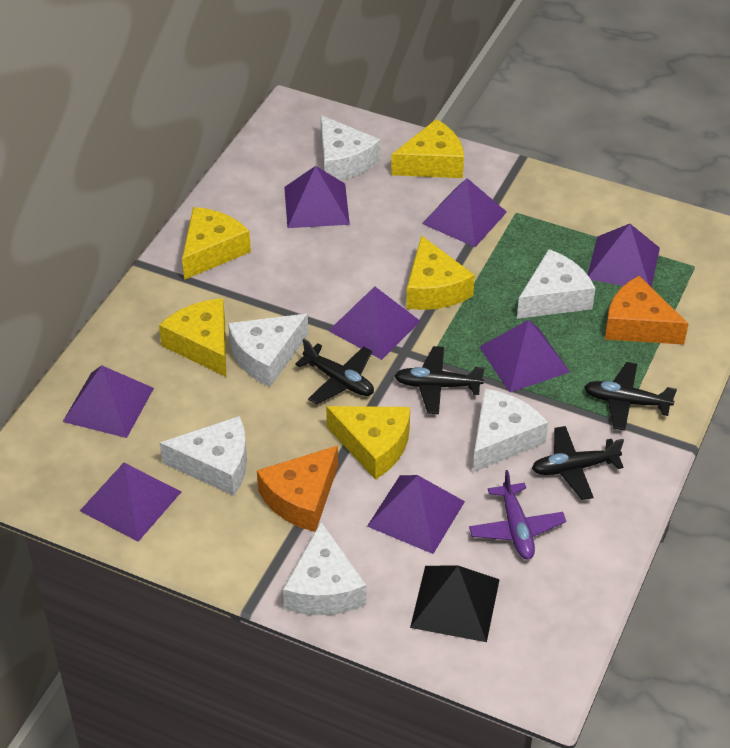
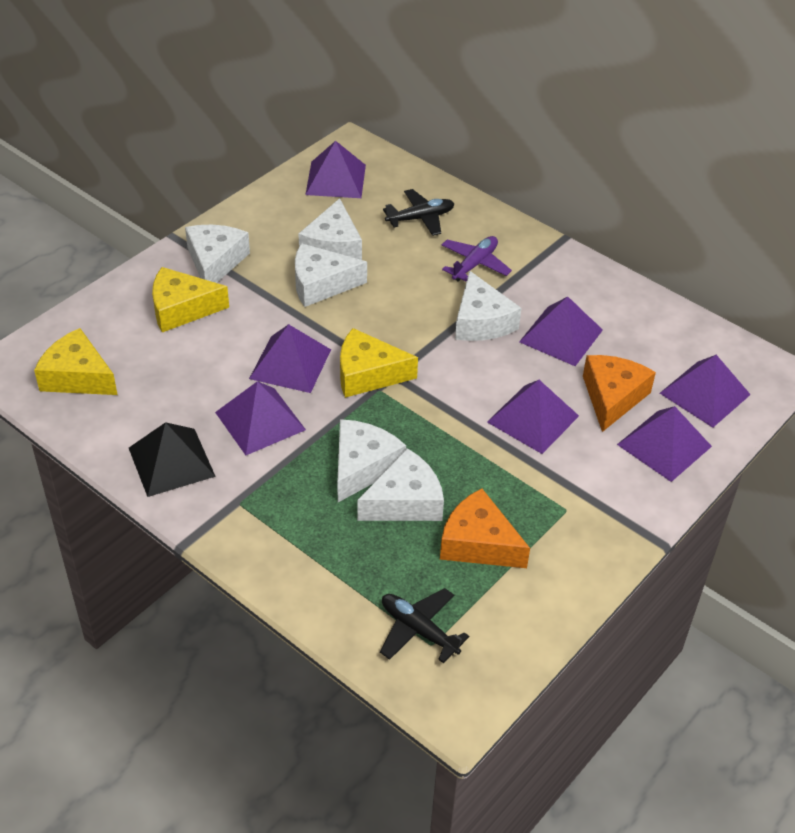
black plane: [295,339,374,405] [395,346,485,414] [532,426,624,500] [584,362,677,431] = 4 -> [380,588,469,663] [383,189,454,236] = 2
purple pyramid: [63,365,154,438] [80,463,181,542] [284,166,350,228] [328,286,420,360] [367,475,465,554] [422,178,507,247] [479,320,570,392] [588,224,660,287] = 8 -> [215,381,306,455] [249,324,331,393] [305,141,366,198] [487,380,579,454] [519,296,603,366] [617,406,712,482] [660,355,751,428] = 7
yellow cheese: [159,298,226,377] [182,207,251,280] [326,406,410,480] [391,119,464,178] [406,235,475,310] = 5 -> [34,328,118,395] [152,267,229,332] [340,328,418,398] = 3

